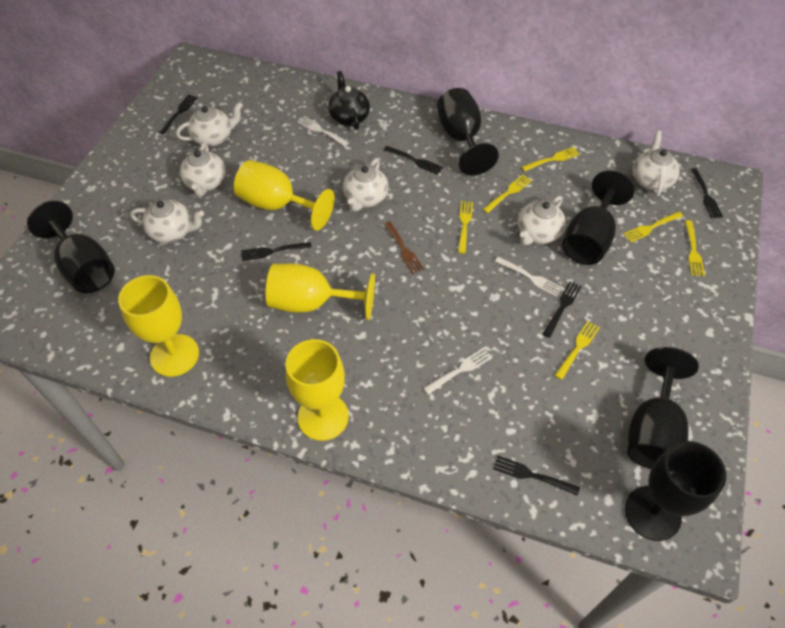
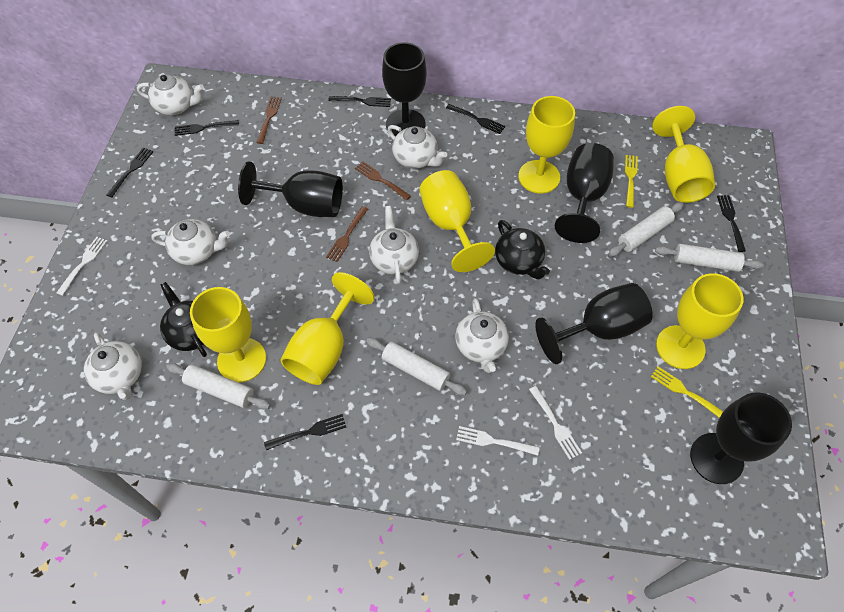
black teapot: [328,71,370,130] = 1 -> [160,282,207,357] [495,220,550,279] = 2
brown fork: [384,221,424,274] = 1 -> [256,97,282,144] [326,206,368,262] [355,161,411,200] = 3
white rolling pin: none = 0 -> [166,363,270,409] [366,338,467,395] [609,202,684,257] [655,244,764,272] = 4
yellow fork: [458,201,473,253] [482,175,532,213] [521,147,580,172] [555,321,600,380] [623,212,683,243] [685,220,705,276] = 6 -> [625,155,638,208] [651,367,723,418] = 2
yellow goblet: [118,275,199,377] [234,160,335,231] [266,264,375,320] [285,339,349,441] = 4 -> [190,287,266,382] [281,272,375,385] [420,170,495,272] [518,96,575,194] [652,106,715,203] [656,273,744,369] = 6

